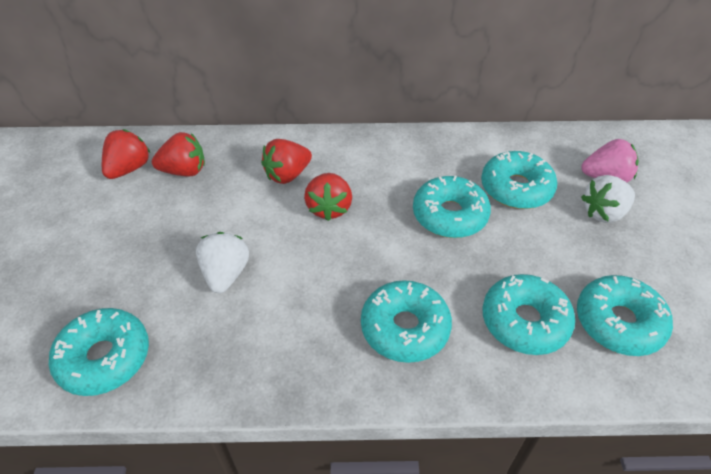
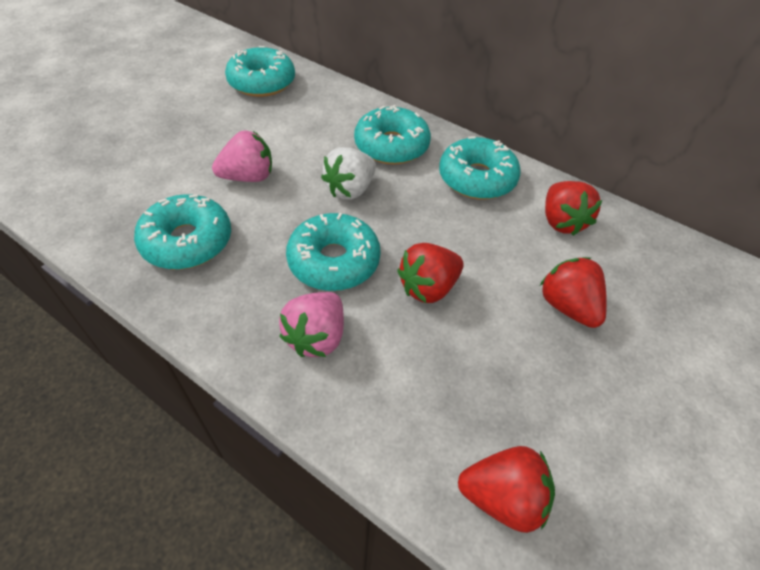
pink strawberry: [581,139,639,182] = 1 -> [212,131,272,182] [279,292,344,357] = 2
turquoise donut: [49,308,149,396] [361,280,452,363] [413,176,491,238] [481,151,557,209] [482,274,575,355] [577,275,673,356] = 6 -> [134,194,231,270] [225,46,295,97] [286,213,381,291] [354,105,431,165] [439,136,521,200] = 5
white strawberry: [196,232,249,293] [581,175,635,223] = 2 -> [321,147,376,200] = 1

